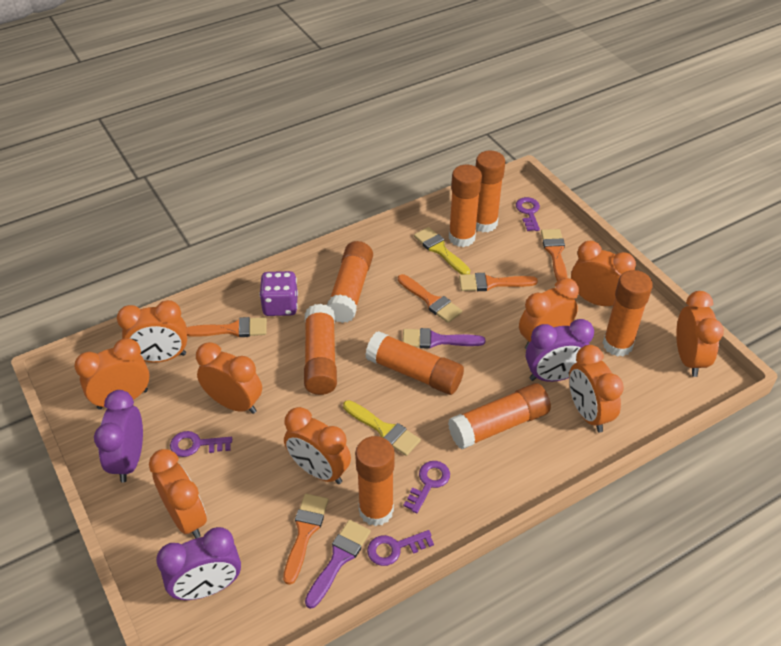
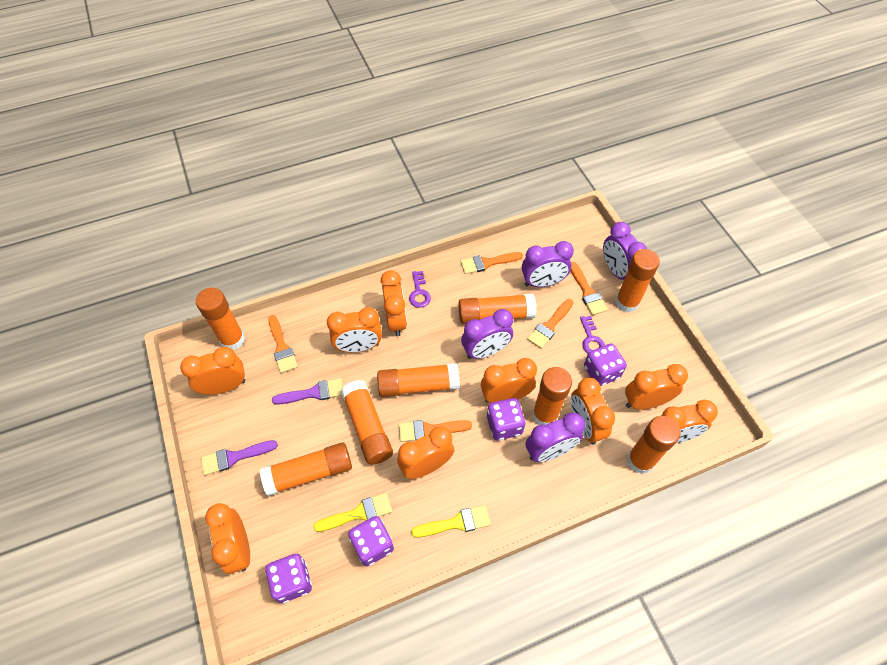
purple clock: [94,390,143,482] [156,527,241,600] [526,319,594,382] = 3 -> [461,309,513,359] [522,241,574,287] [526,413,585,462] [603,222,647,280] = 4
purple dice: [259,271,298,316] = 1 -> [265,554,312,603] [348,516,394,566] [487,398,525,441] [584,343,627,386] = 4
purple key: [170,431,232,457] [367,530,434,566] [403,461,450,513] [516,197,540,231] = 4 -> [409,271,431,308] [580,316,605,353] = 2

